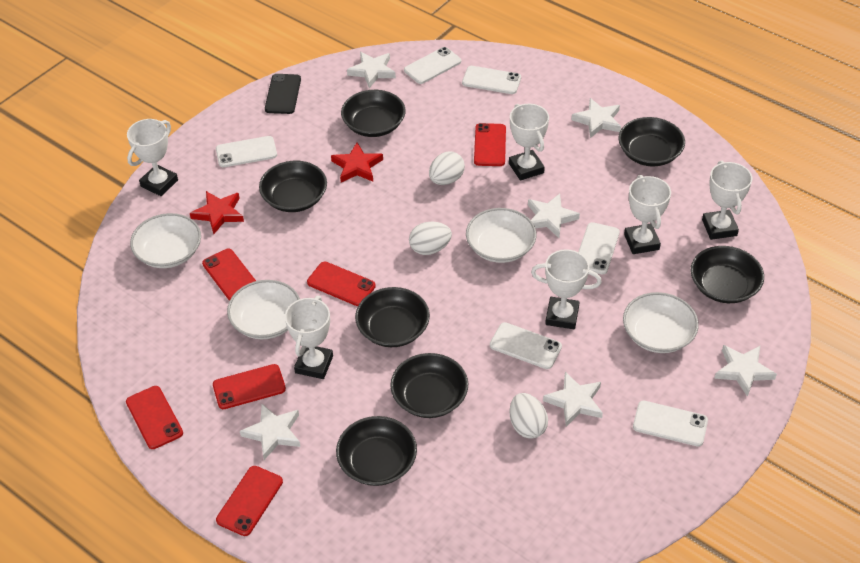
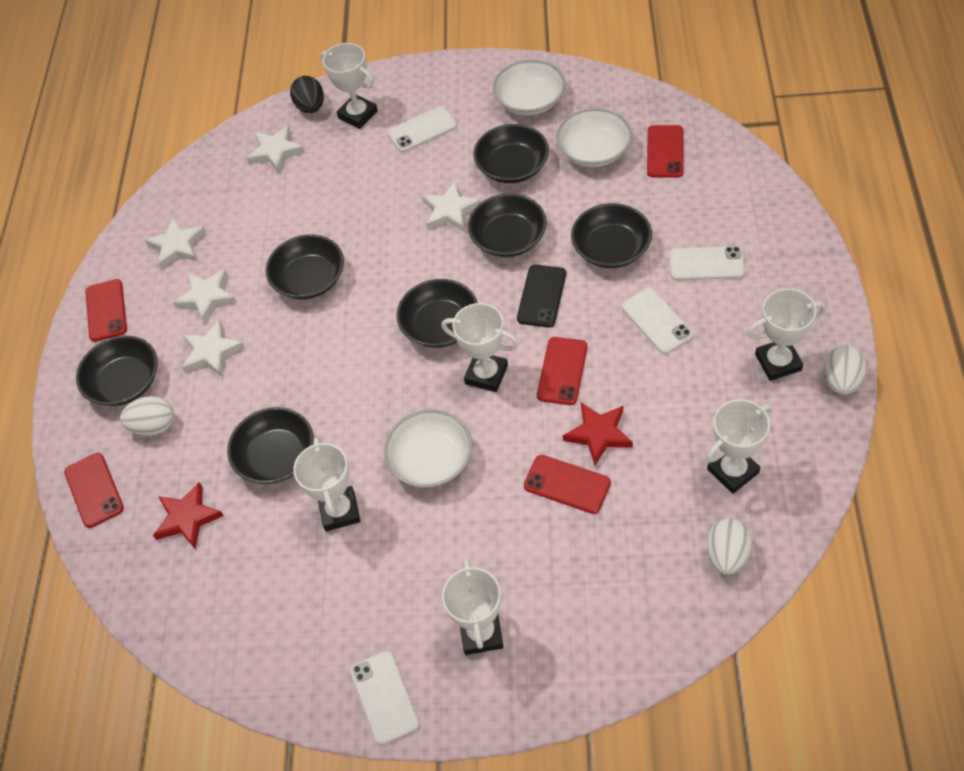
black egg: none = 0 -> [290,76,324,113] = 1
red phone: [126,386,183,449] [202,249,256,301] [213,364,286,409] [216,466,283,536] [307,262,376,306] [474,123,506,166] = 6 -> [64,453,124,528] [85,279,127,342] [524,455,611,514] [537,337,587,405] [647,125,684,177] = 5
white bowl: [130,213,201,268] [227,280,300,339] [466,208,536,263] [623,292,699,353] = 4 -> [384,409,472,488] [493,60,565,115] [556,108,632,167] = 3
white phone: [216,136,277,167] [404,47,461,84] [462,66,521,94] [490,322,562,369] [578,222,620,274] [633,401,708,447] = 6 -> [350,650,420,745] [387,106,457,152] [622,288,693,354] [669,246,745,280] = 4
white star: [240,404,301,460] [347,52,396,88] [528,194,580,238] [543,372,603,427] [571,98,621,138] [714,345,777,397] = 6 -> [145,217,206,269] [173,269,237,324] [182,319,245,377] [247,125,305,173] [422,181,481,232] = 5

